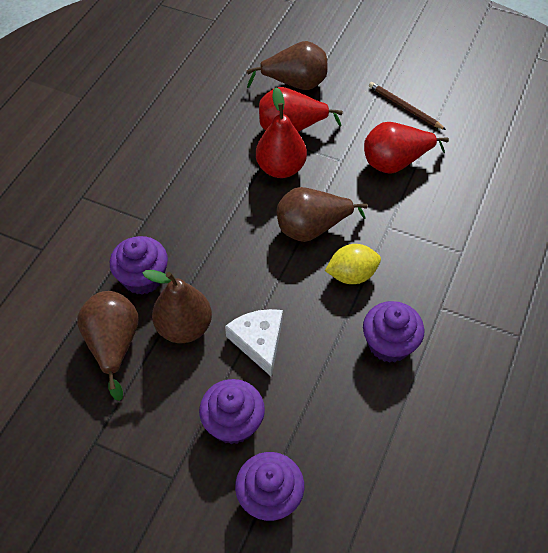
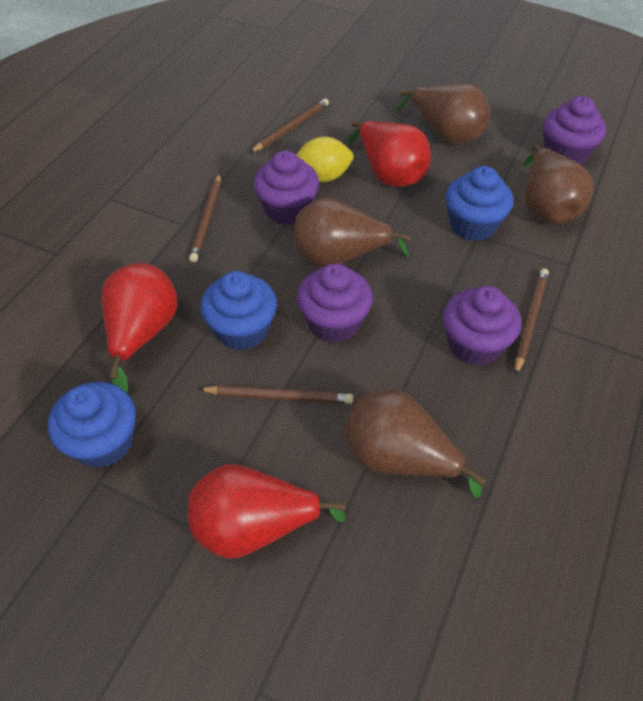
blue cupcake: none = 0 -> [48,382,136,468] [201,271,277,350] [446,166,513,241] = 3
brown pencil: [369,82,446,130] = 1 -> [189,173,221,262] [199,385,353,404] [250,98,329,153] [515,268,549,375] = 4
white cheese: [225,309,283,377] = 1 -> none = 0

